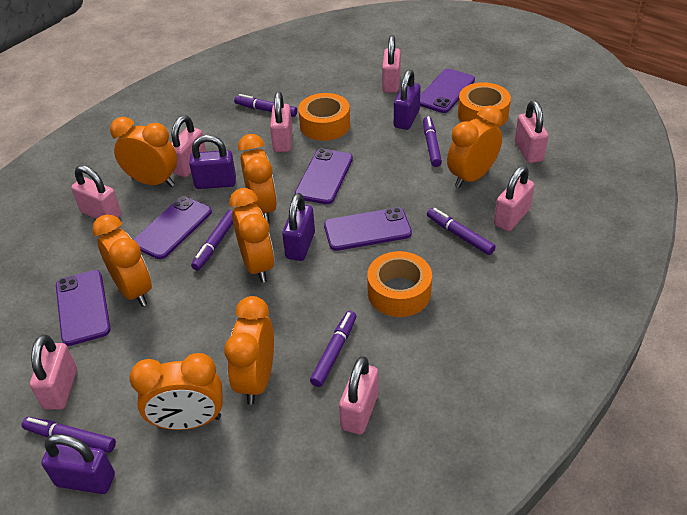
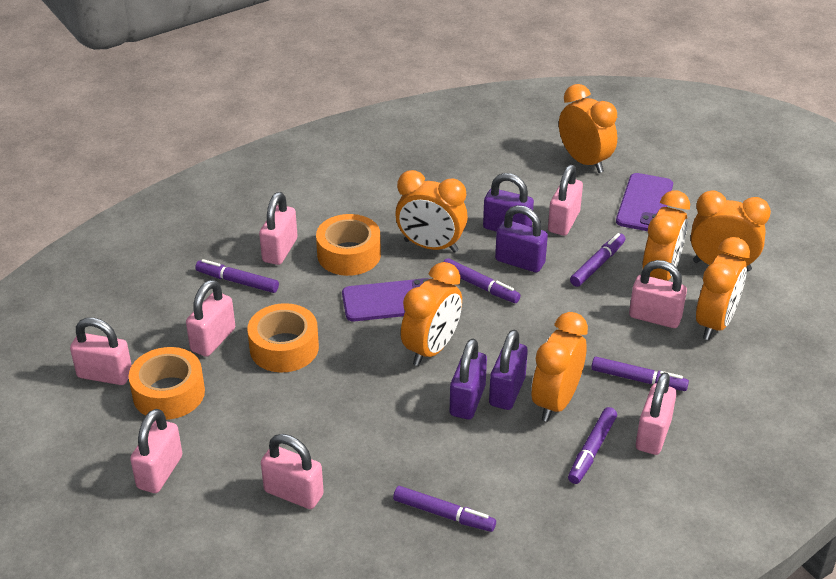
purple phone: [56,270,111,346] [133,197,212,259] [295,149,353,204] [324,207,412,251] [420,69,475,113] = 5 -> [342,278,429,321] [616,173,673,231] = 2

